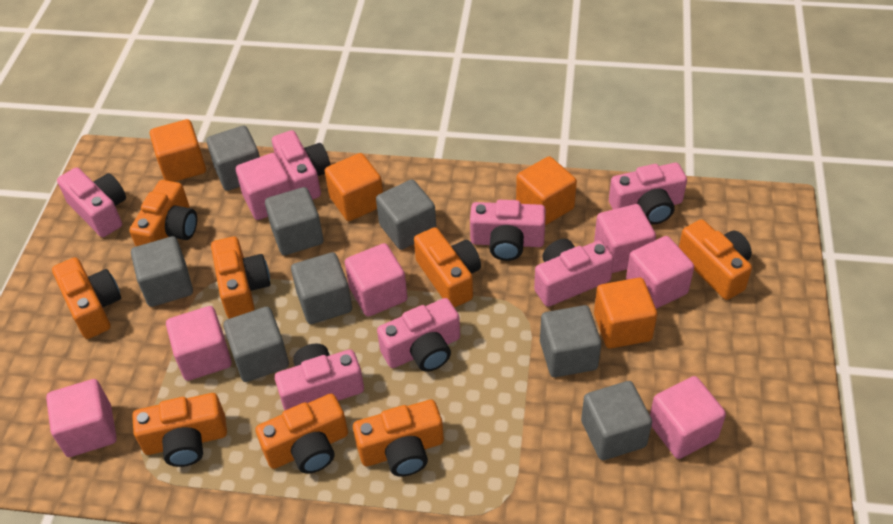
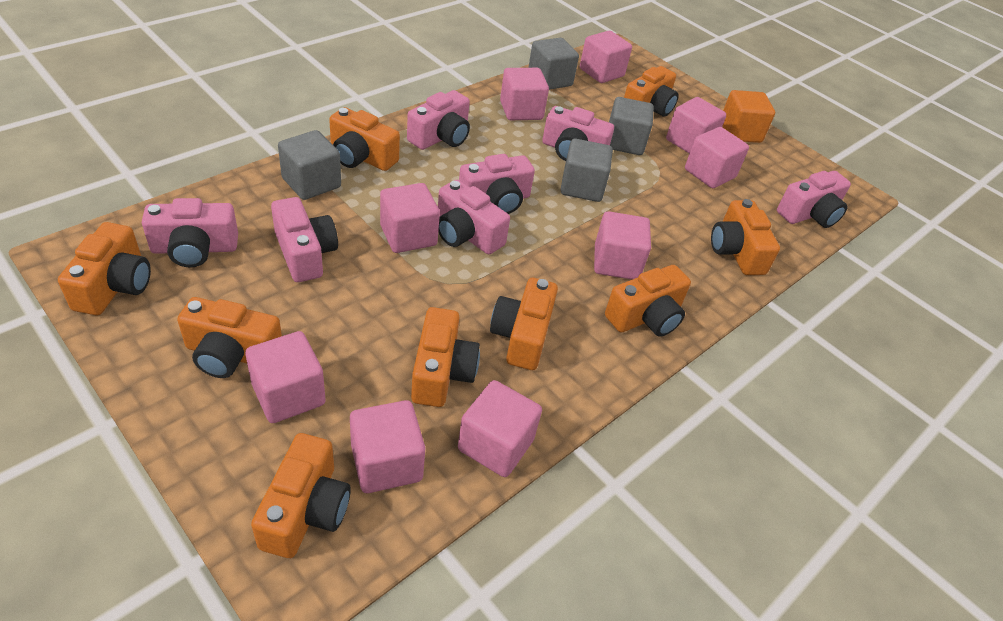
grey cube: [131,236,193,307] [207,126,260,191] [223,307,289,382] [265,187,323,255] [291,252,352,324] [376,179,436,250] [540,305,601,377] [581,381,652,460] = 8 -> [278,130,341,200] [528,38,579,90] [560,139,613,202] [609,97,654,155] = 4
orange camera: [52,257,121,339] [129,180,197,246] [132,393,227,467] [211,236,270,319] [255,394,348,474] [353,400,444,477] [414,227,481,308] [679,219,752,300] = 8 -> [58,222,151,315] [177,297,282,378] [251,433,351,558] [329,107,400,171] [411,307,480,407] [490,278,558,370] [605,265,691,337] [624,66,679,117] [711,199,780,275] = 9
orange cube: [150,119,206,182] [325,153,383,221] [516,156,577,226] [594,278,657,348] = 4 -> [722,90,775,143] = 1
pink cube: [46,379,117,457] [166,306,232,381] [236,153,292,220] [345,243,408,317] [594,204,656,273] [626,236,694,309] [650,376,726,459] = 7 -> [245,331,326,423] [350,400,425,493] [380,183,440,253] [458,380,542,477] [500,68,549,120] [580,31,632,83] [594,211,651,280] [666,97,726,153] [685,127,749,188] = 9

